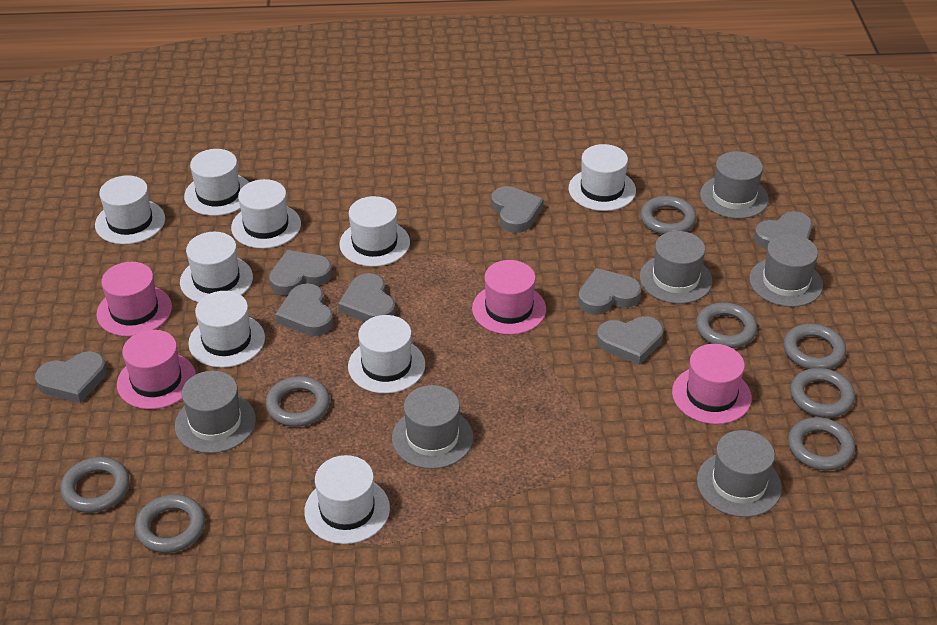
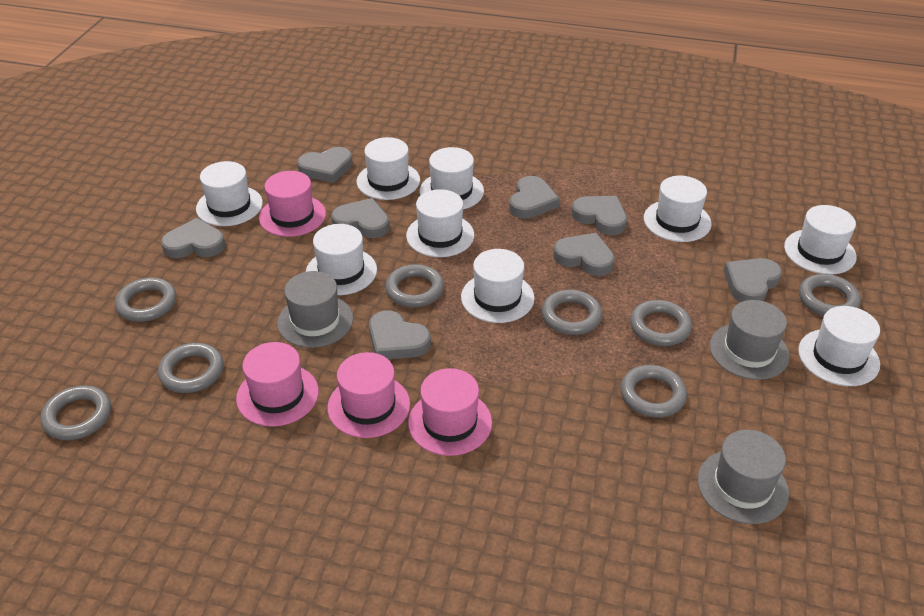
grey hat: [175,371,256,453] [392,385,473,469] [640,231,713,304] [697,430,782,517] [700,151,769,219] [750,234,823,307] = 6 -> [277,271,353,348] [698,430,789,524] [710,300,790,380] = 3

